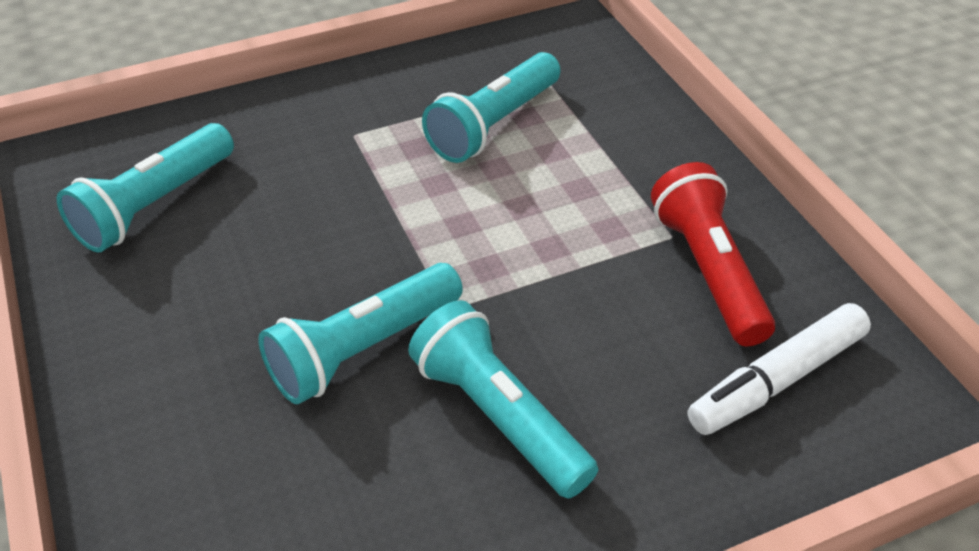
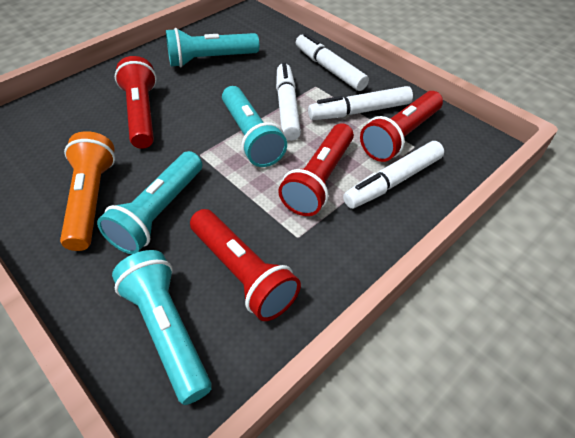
orange flashlight: none = 0 -> [60,131,115,251] = 1
red flashlight: [651,162,775,346] = 1 -> [115,56,157,149] [190,209,301,321] [278,123,354,216] [360,91,443,162] = 4
white marker: [688,303,871,435] = 1 -> [276,63,301,141] [296,33,369,91] [308,86,413,120] [343,141,444,209] = 4

